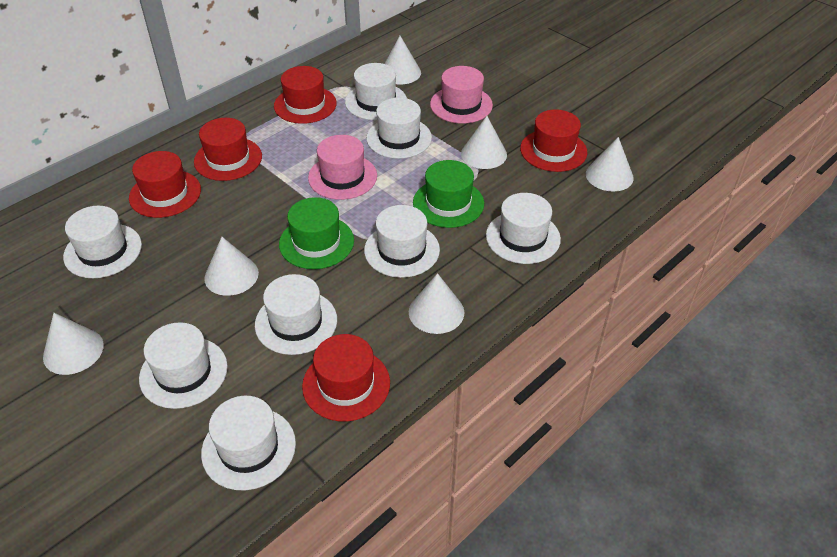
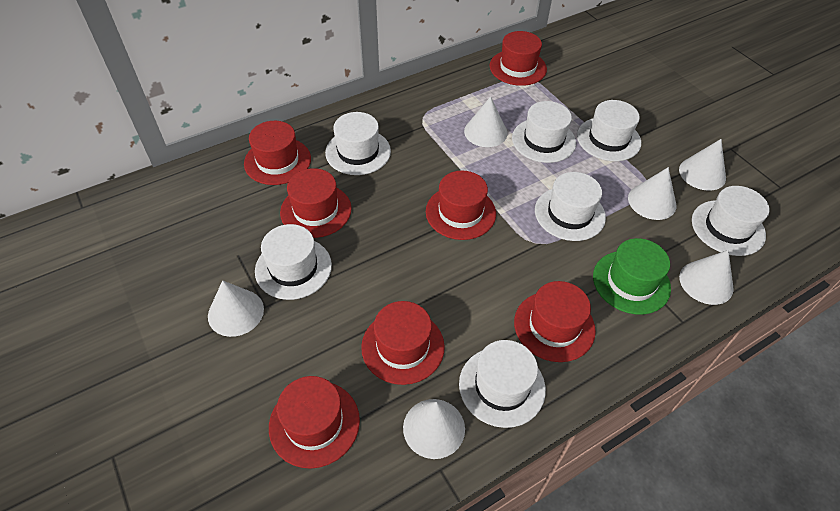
green hat: [279,197,354,269] [413,160,484,228] = 2 -> [593,238,671,315] = 1
pink hat: [308,135,377,200] [430,66,493,124] = 2 -> none = 0
red hat: [129,151,201,218] [194,118,262,181] [274,66,337,124] [302,334,390,421] [520,109,587,172] = 5 -> [244,121,311,185] [269,376,360,469] [280,168,351,238] [361,301,445,385] [426,171,496,240] [490,31,547,86] [514,281,596,362] = 7
white hat: [63,206,142,278] [139,322,228,409] [201,396,296,490] [255,274,337,355] [345,63,407,120] [364,205,440,278] [366,98,432,159] [486,193,561,264] = 8 -> [255,224,332,300] [325,112,391,175] [459,340,546,428] [512,101,576,163] [535,172,606,241] [577,100,641,161] [692,186,769,256] = 7

